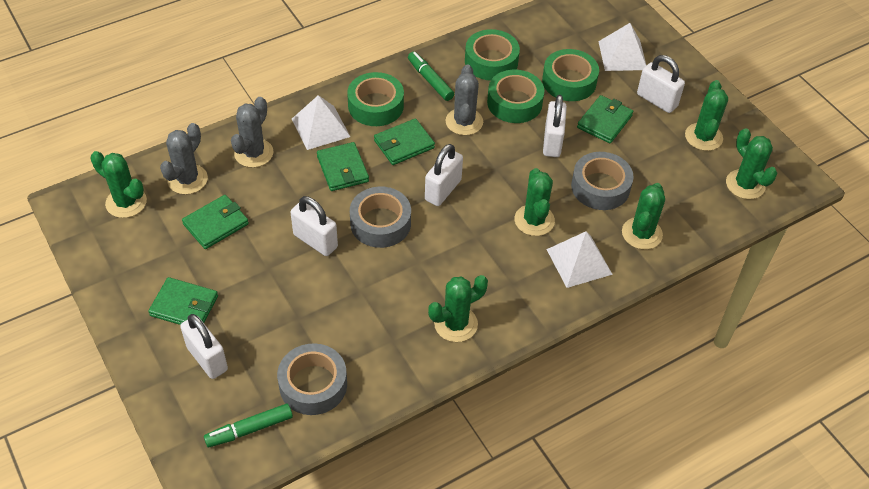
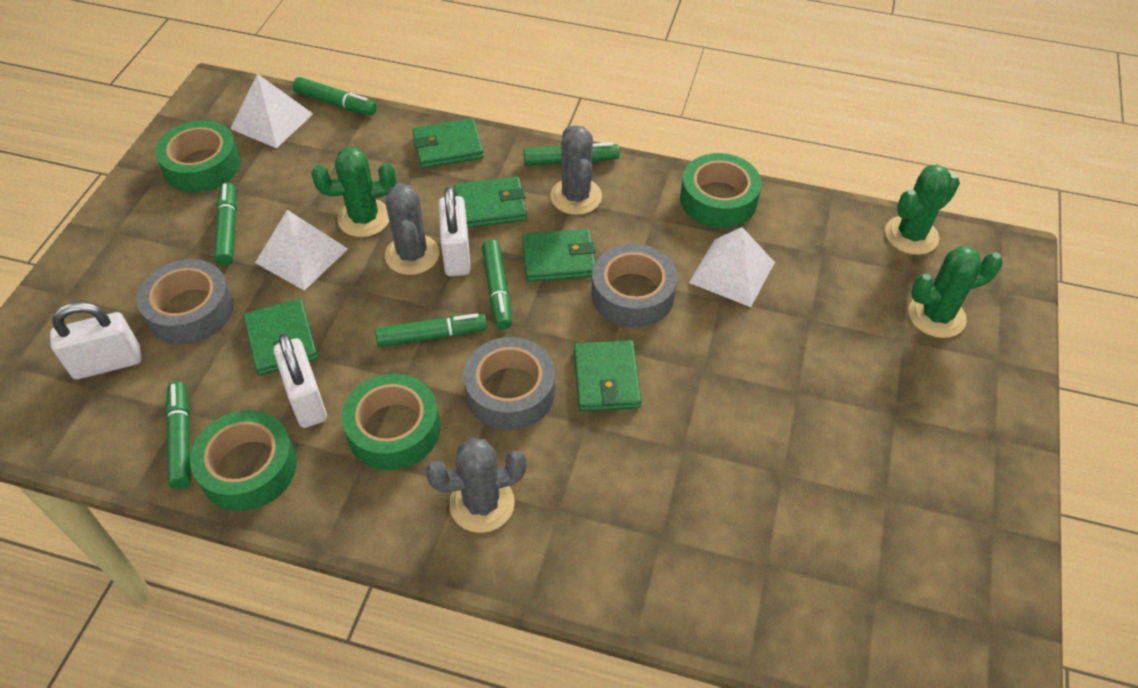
green cactus: [90,151,147,218] [428,275,488,342] [514,168,555,236] [622,183,665,249] [685,80,728,151] [726,128,777,199] = 6 -> [311,147,396,237] [885,164,960,255] [908,246,1003,338] = 3
green marker: [204,404,293,448] [408,52,454,101] = 2 -> [165,381,191,489] [214,183,237,265] [293,77,377,116] [375,313,487,347] [482,240,512,329] [524,142,619,166] = 6
white padlock: [180,314,228,379] [290,196,338,256] [425,144,463,206] [543,95,567,157] [637,55,685,113] = 5 -> [50,302,141,380] [273,334,327,428] [439,186,471,276] = 3

